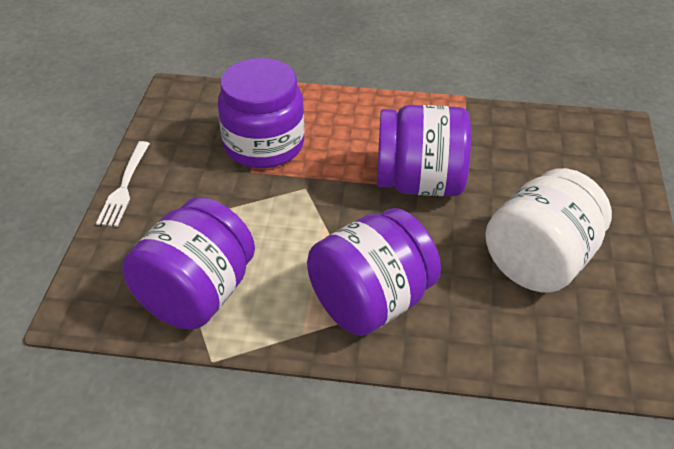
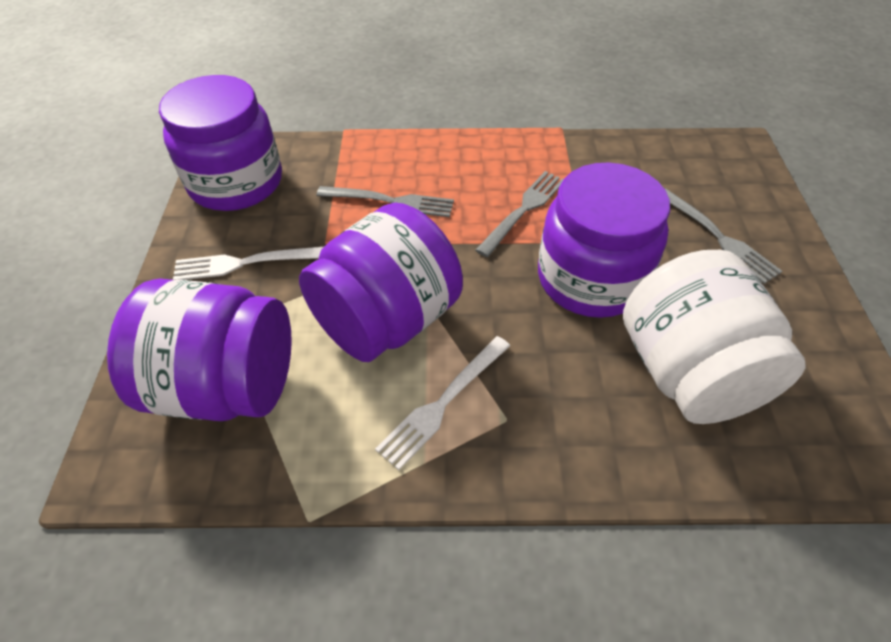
grey fork: none = 0 -> [316,186,454,217] [475,171,563,257] [665,188,782,284] = 3
white fork: [96,141,150,227] = 1 -> [173,247,323,280] [375,336,510,470] = 2

